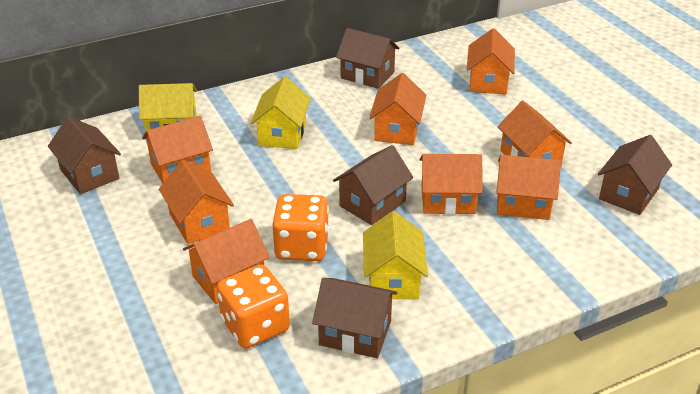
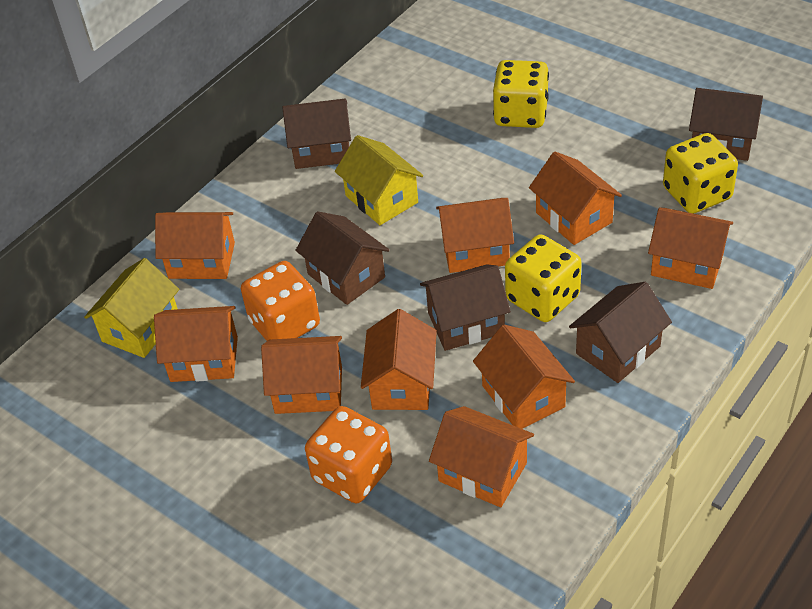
orange house: [142,116,213,183] [159,160,234,244] [183,219,270,304] [369,73,426,145] [420,154,483,215] [467,28,515,95] [496,155,561,220] [497,101,572,166] = 8 -> [154,306,238,382] [155,212,235,279] [261,336,342,414] [361,309,437,410] [429,406,534,507] [436,198,514,273] [473,325,575,429] [529,152,622,245] [648,208,733,289] = 9
yellow dice: none = 0 -> [493,60,549,128] [505,234,582,322] [663,133,738,214] = 3
yellow house: [139,83,197,132] [251,77,311,149] [363,211,428,299] = 3 -> [84,258,179,358] [335,135,423,225] = 2

